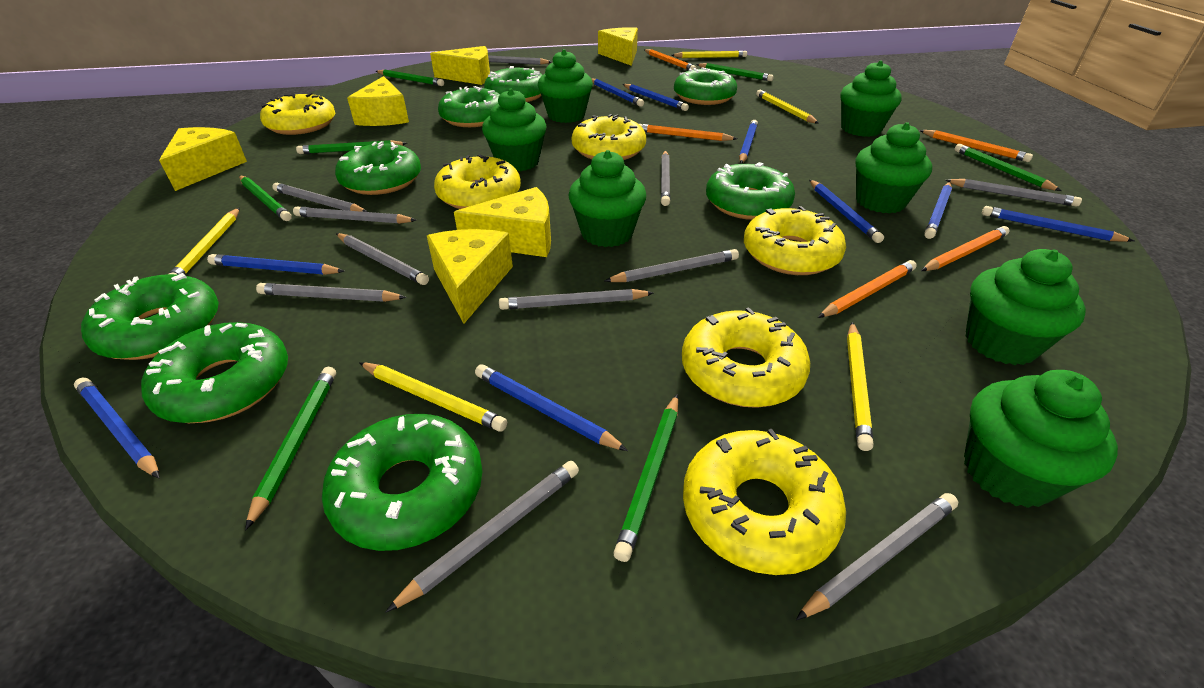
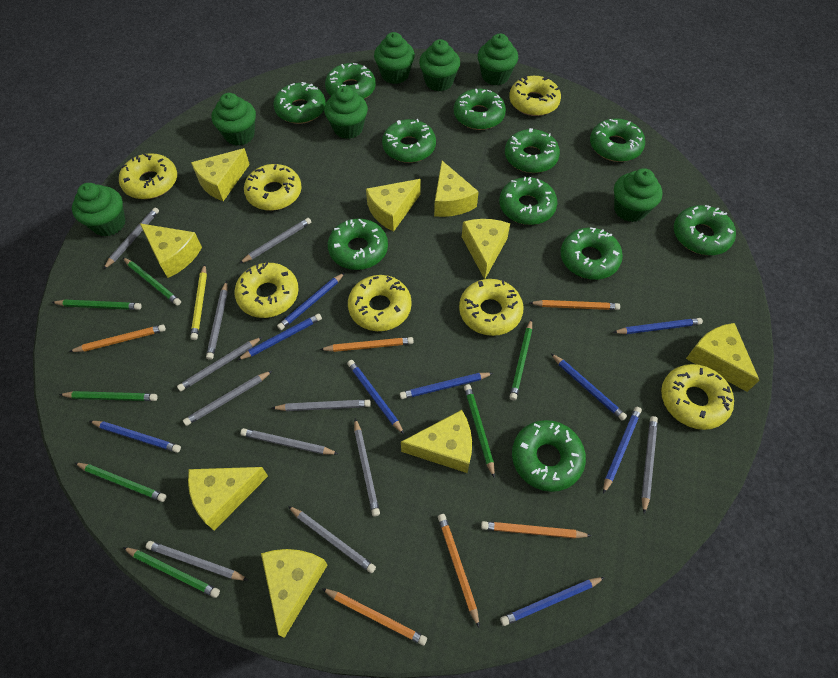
green donut: [81,273,219,360] [141,322,288,423] [322,414,482,551] [335,141,421,195] [438,86,500,127] [484,66,542,102] [674,67,737,105] [706,162,795,220] = 8 -> [273,82,326,124] [325,63,376,99] [328,219,388,270] [382,119,436,163] [454,89,506,130] [499,177,557,225] [505,128,560,173] [512,420,586,492] [561,227,623,280] [590,118,645,162] [674,205,736,255] = 11
orange pencil: [639,124,737,141] [645,49,697,70] [818,260,917,318] [919,130,1033,162] [921,226,1010,271] = 5 -> [69,324,166,352] [320,337,414,352] [322,588,427,646] [438,514,479,627] [481,521,592,538] [529,300,620,310] = 6
yellow cheese: [159,127,247,191] [347,76,409,126] [427,229,513,324] [430,46,490,85] [454,187,551,257] [598,27,638,66] = 6 -> [140,223,202,278] [188,467,268,530] [191,148,250,201] [261,549,327,638] [366,179,420,232] [401,410,472,473] [434,161,479,217] [462,219,510,279] [686,323,759,392] = 9
yellow donut: [260,93,335,135] [434,154,521,209] [572,114,646,160] [682,307,810,408] [683,429,846,575] [744,206,846,275] = 6 -> [119,153,177,199] [234,262,299,318] [244,164,302,211] [348,275,412,331] [459,279,524,336] [509,75,561,116] [661,364,734,430] = 7
yellow pencil: [169,208,240,275] [359,362,507,432] [671,51,747,58] [756,90,819,124] [847,322,873,451] = 5 -> [190,264,207,340] = 1

